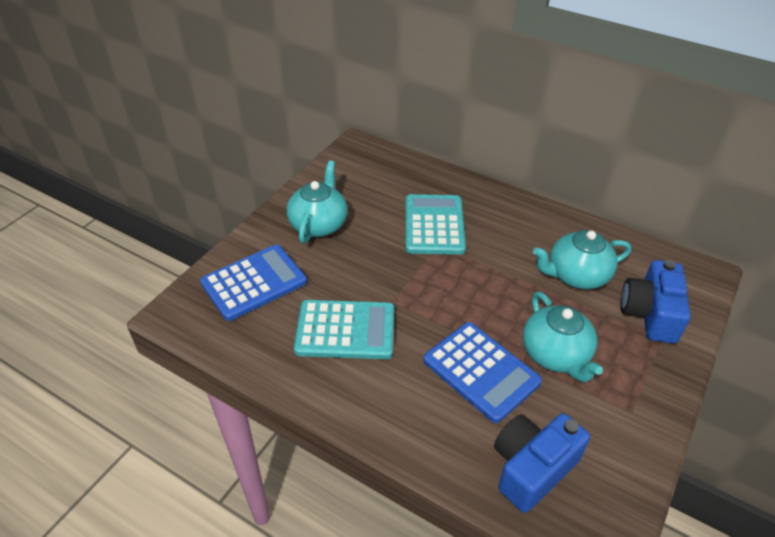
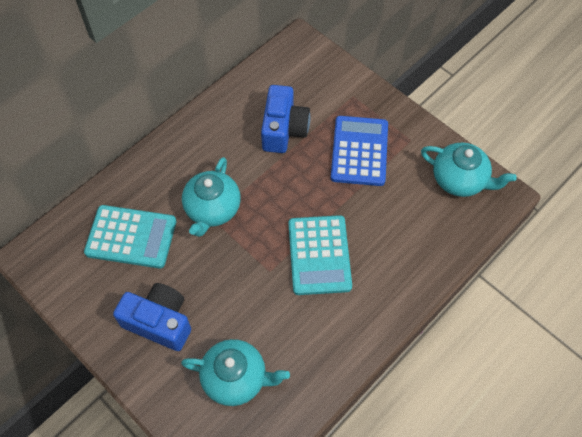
blue calculator: [200,245,307,321] [423,322,542,423] = 2 -> [331,116,388,186] = 1

